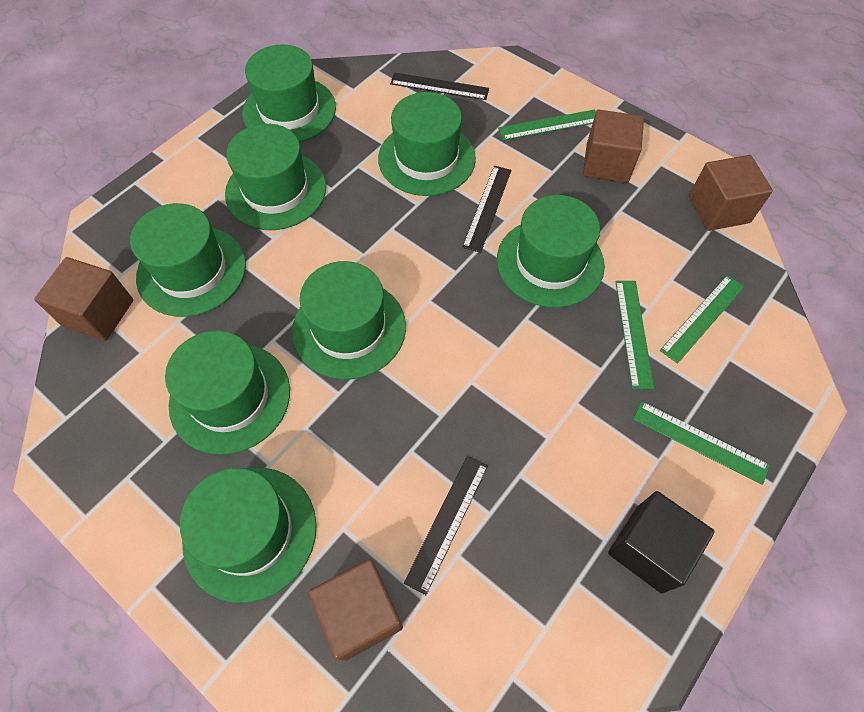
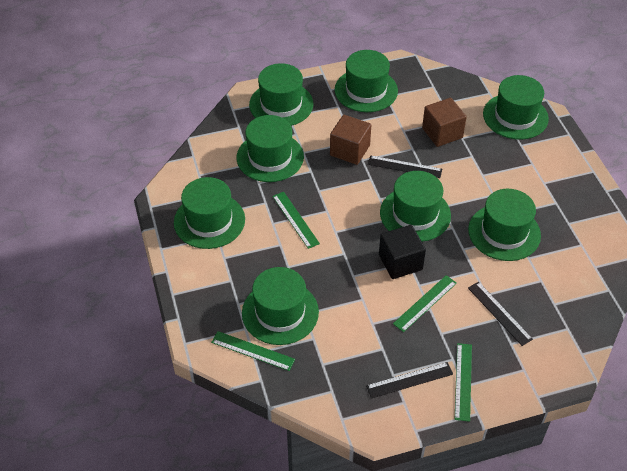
brown cube: [34,257,133,341] [308,559,403,661] [583,110,644,183] [689,155,773,231] = 4 -> [330,115,371,165] [422,98,467,147] = 2

